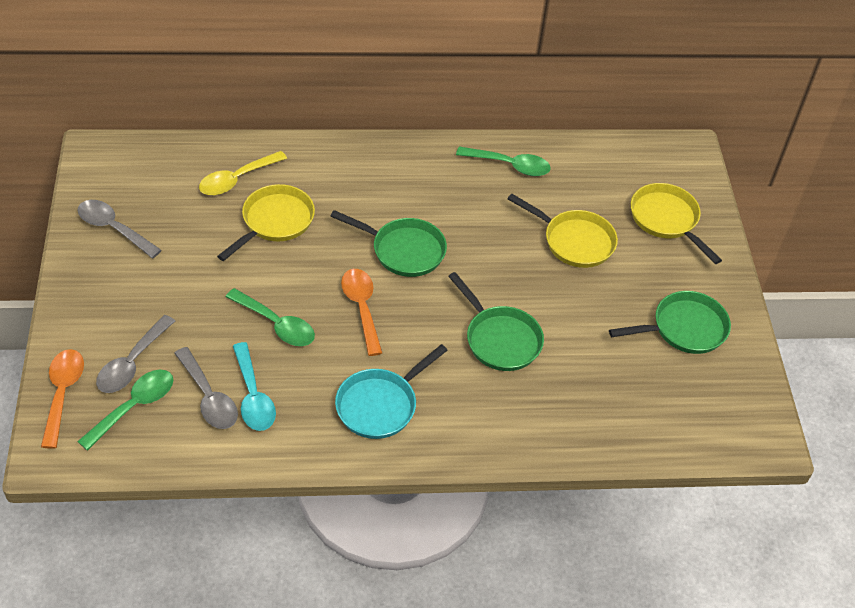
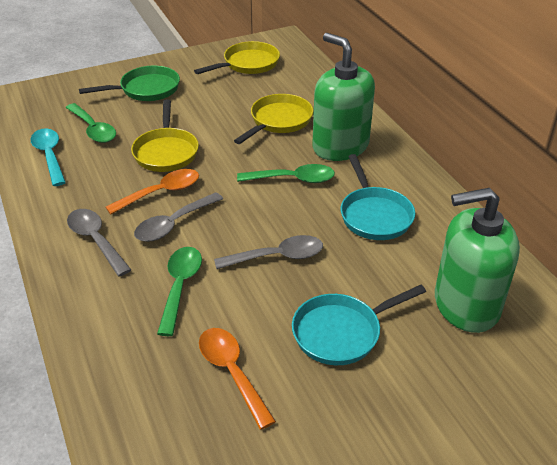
green pan: [330,210,447,277] [448,272,544,371] [609,291,731,354] = 3 -> [79,66,180,101] = 1
green soap dispenser: none = 0 -> [312,33,375,161] [435,188,520,333] = 2
turquoise pan: [335,344,448,439] = 1 -> [292,285,426,365] [340,154,415,240] = 2
yellow spoon: [199,151,287,195] = 1 -> none = 0

